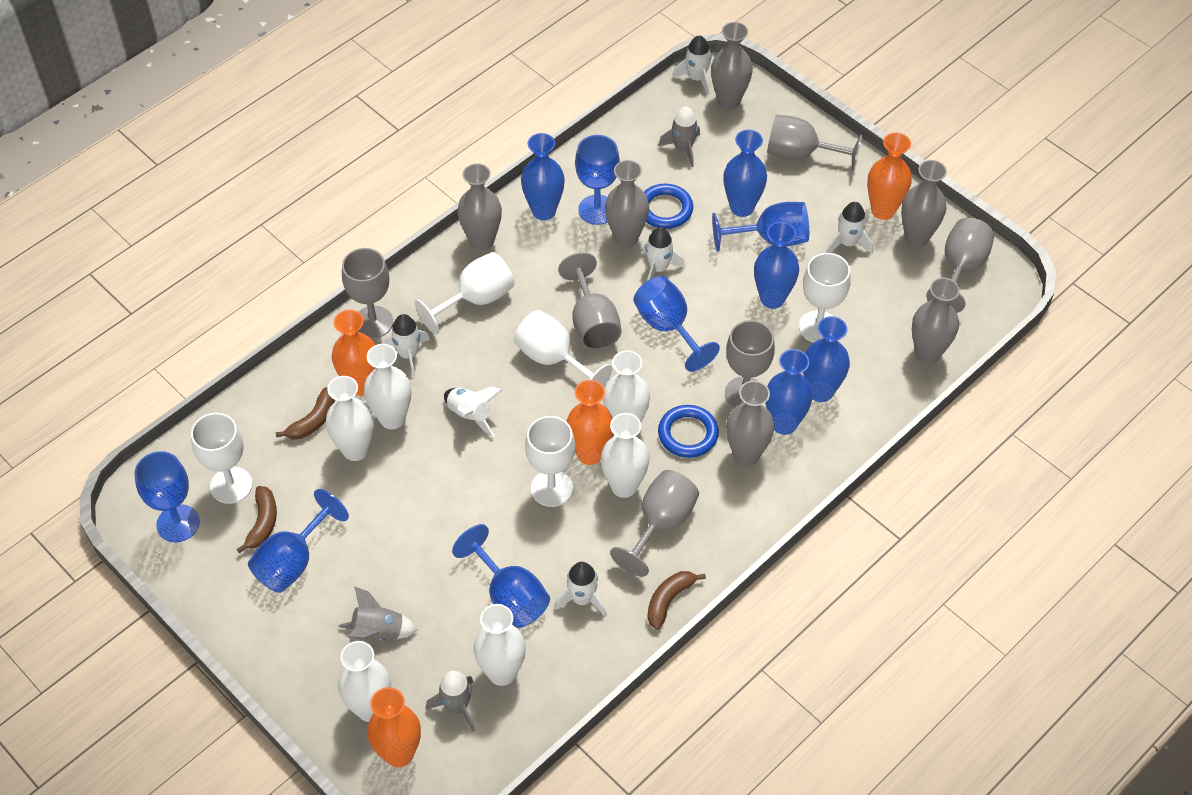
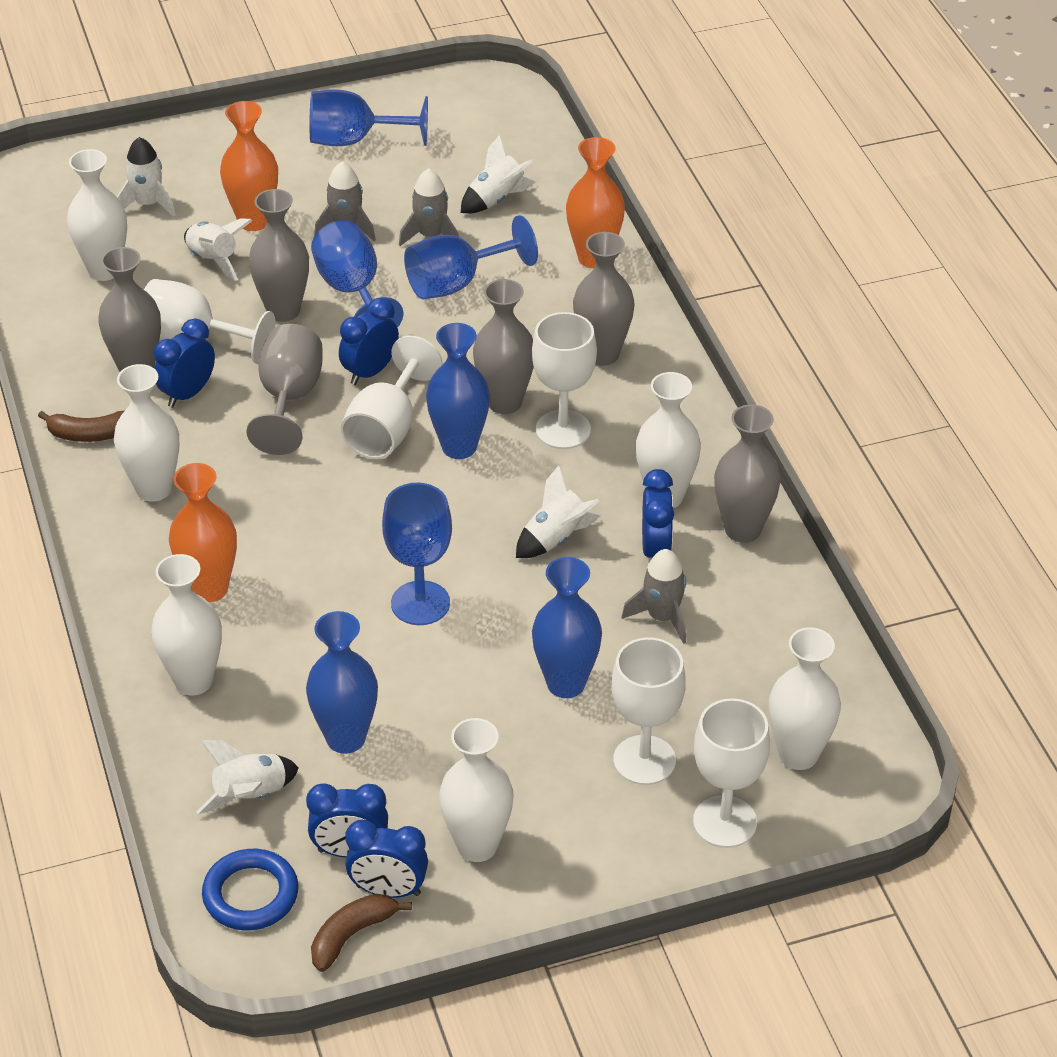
blue clock: none = 0 -> [154,319,215,408] [306,784,388,857] [339,298,399,385] [345,820,428,898] [642,469,674,557] = 5
blue goblet: [135,451,200,542] [248,489,349,593] [452,524,550,628] [575,135,620,225] [633,276,720,372] [712,202,809,252] = 6 -> [309,89,428,146] [311,220,403,328] [382,483,452,625] [404,215,538,300] = 4
blue ring: [644,184,693,229] [658,405,719,458] = 2 -> [202,849,299,931] = 1
blue vase: [521,133,565,220] [723,130,767,217] [754,222,799,309] [765,349,813,435] [803,316,850,402] = 5 -> [306,611,378,754] [426,323,490,459] [532,557,602,698] = 3
brown banana: [237,486,277,553] [276,387,335,439] [647,571,706,630] = 3 -> [38,411,124,442] [311,894,412,972] = 2
grey goblet: [342,248,393,339] [558,252,622,350] [610,470,699,577] [725,320,775,408] [767,115,862,172] [926,218,994,313] = 6 -> [246,324,322,455] = 1
grey vase: [457,163,502,251] [605,160,649,247] [711,22,753,109] [726,381,774,466] [901,160,947,247] [912,278,960,364] = 6 -> [98,247,161,372] [249,189,309,322] [473,279,534,414] [573,232,634,366] [714,404,781,543] = 5
orange vase: [332,310,376,396] [367,687,421,767] [566,380,613,465] [867,133,912,220] = 4 -> [169,463,237,602] [220,101,278,231] [566,137,625,268] = 3
white rocket: [382,314,430,377] [444,386,502,437] [554,562,607,617] [643,227,685,281] [672,35,712,95] [826,202,873,254] = 6 -> [117,137,176,217] [184,218,252,281] [196,740,299,814] [461,135,536,214] [516,465,601,558] = 5

